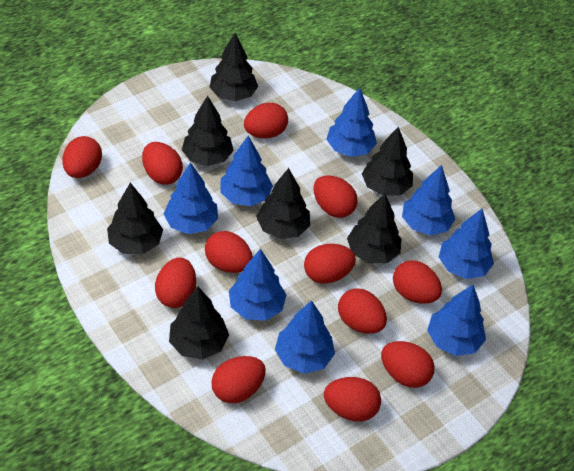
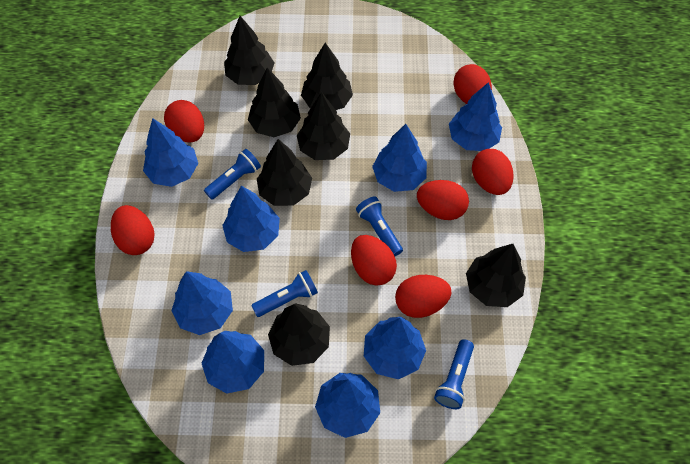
blue flashlight: none = 0 -> [204,149,261,200] [251,270,318,317] [356,196,403,256] [434,339,474,409] = 4
red egg: [62,136,102,178] [142,142,183,185] [155,258,196,308] [205,231,253,273] [211,356,266,403] [244,103,288,138] [304,244,356,284] [313,175,357,218] [324,377,381,422] [338,288,387,334] [381,341,435,388] [393,260,442,303] = 12 -> [111,205,155,255] [164,100,204,143] [351,235,397,286] [395,275,452,318] [417,180,469,220] [453,64,492,104] [472,149,514,195] = 7

